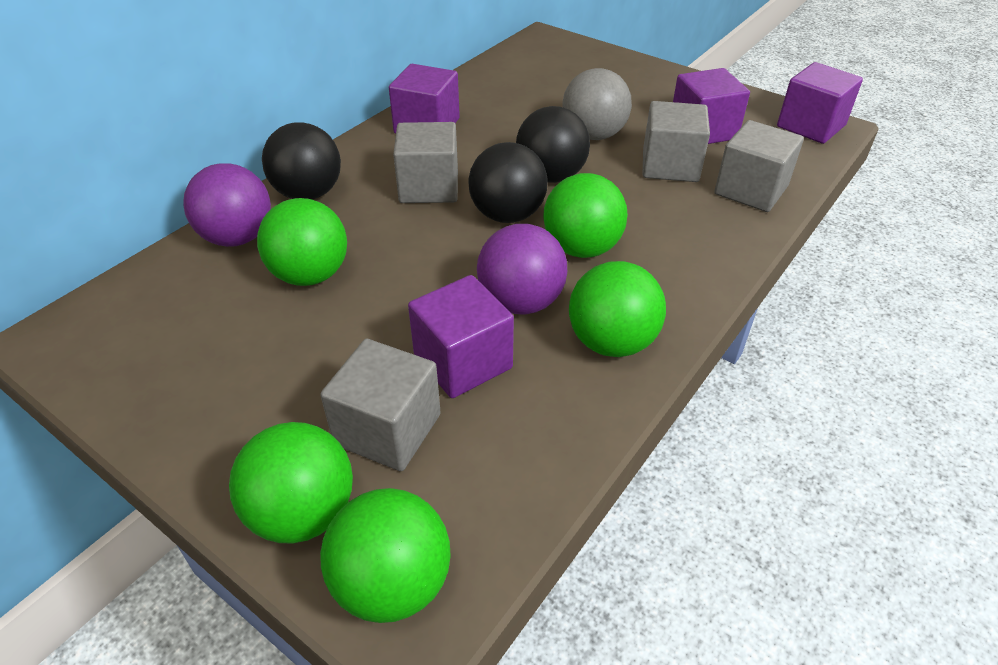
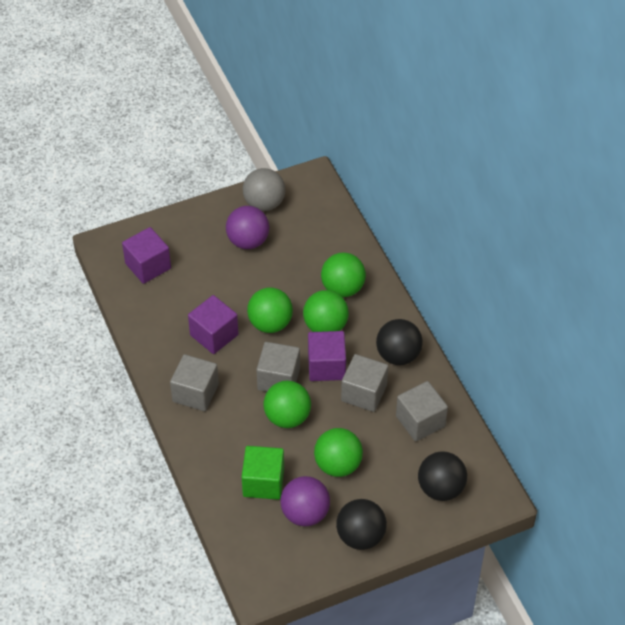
green cube: none = 0 -> [242,446,284,500] = 1
purple cube: [389,64,460,134] [408,275,514,398] [673,68,750,144] [777,62,863,144] = 4 -> [122,227,171,284] [188,295,239,354] [308,331,346,381] = 3

